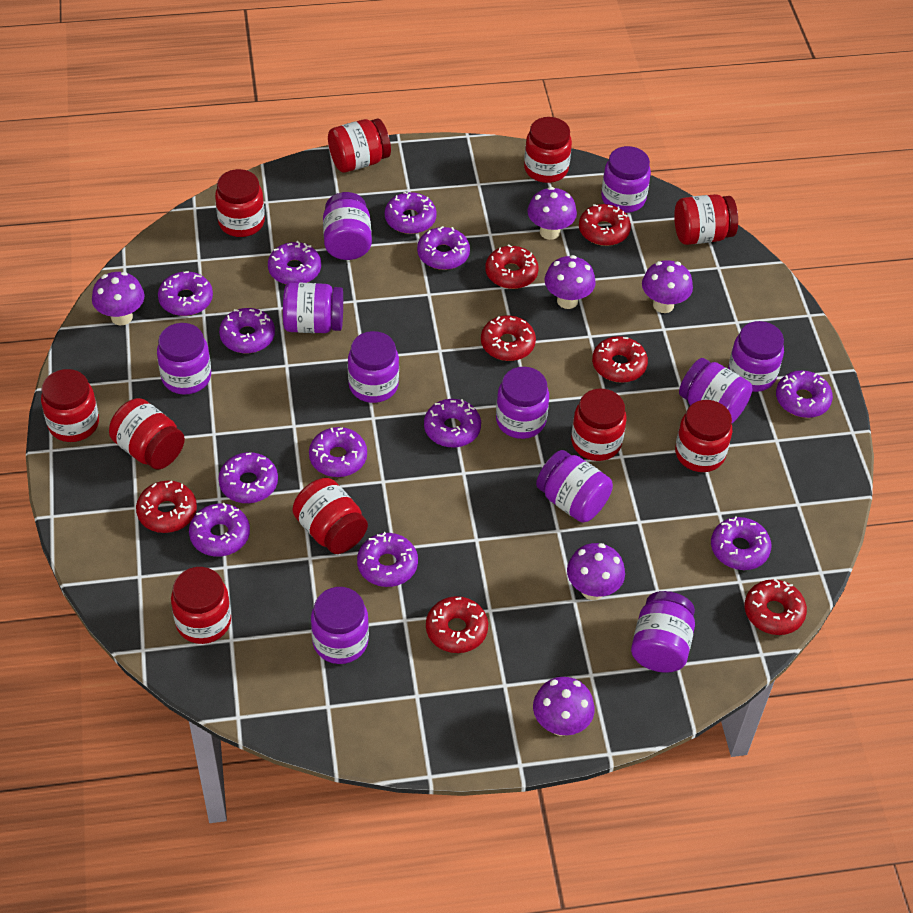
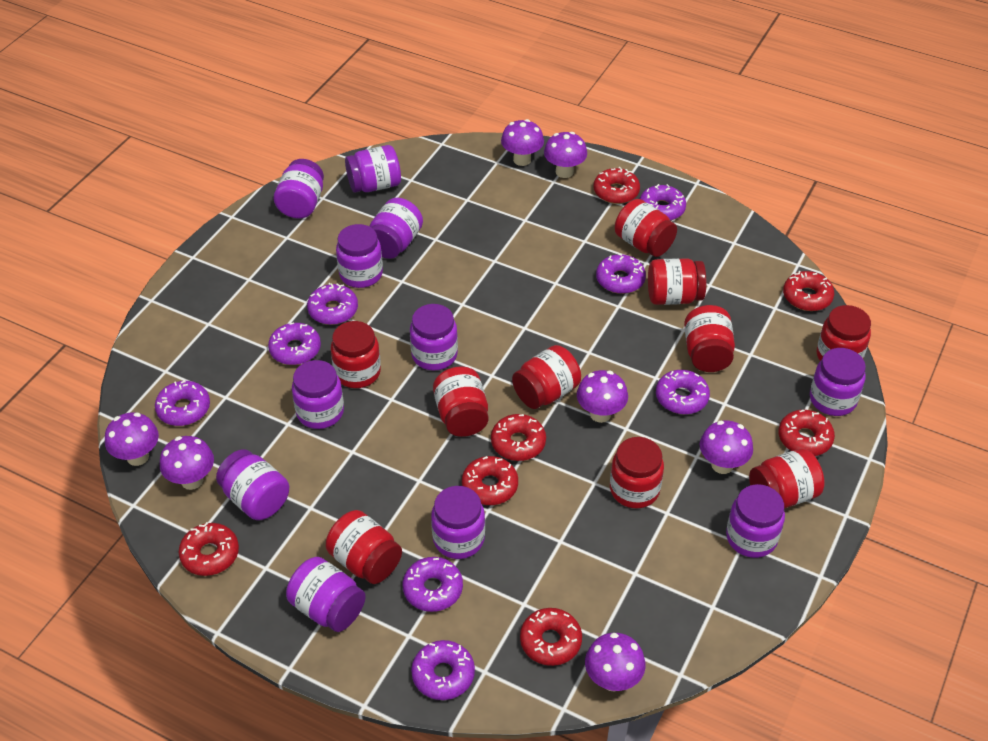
purple donut: [158,271,213,316] [189,503,250,557] [218,452,278,503] [219,308,275,353] [268,241,321,285] [309,427,367,477] [357,532,418,587] [385,191,437,234] [417,226,470,270] [424,399,481,447] [711,516,771,570] [776,370,833,418] = 12 -> [155,381,210,426] [268,322,321,365] [307,283,358,325] [403,557,463,612] [411,640,475,700] [596,253,646,294] [640,184,686,221] [656,370,710,414] = 8
purple mushroom: [92,272,145,325] [527,187,577,240] [533,677,595,736] [545,255,595,309] [567,543,625,600] [642,260,693,313] = 6 -> [105,413,159,466] [160,436,214,490] [501,119,544,166] [544,132,587,178] [577,370,628,423] [585,633,646,691] [700,421,753,474] = 7

